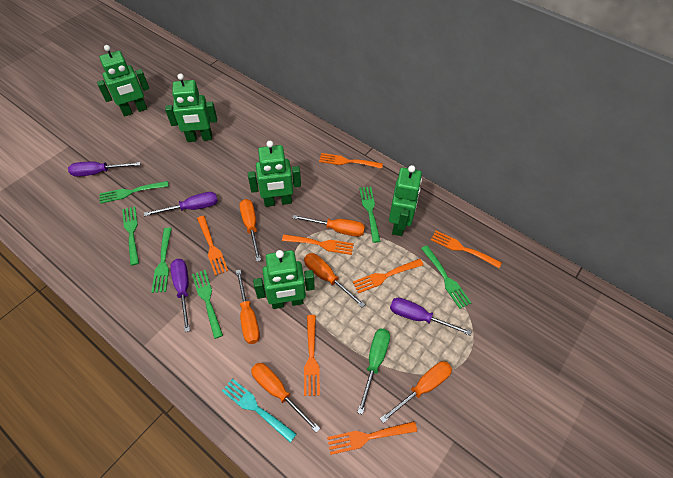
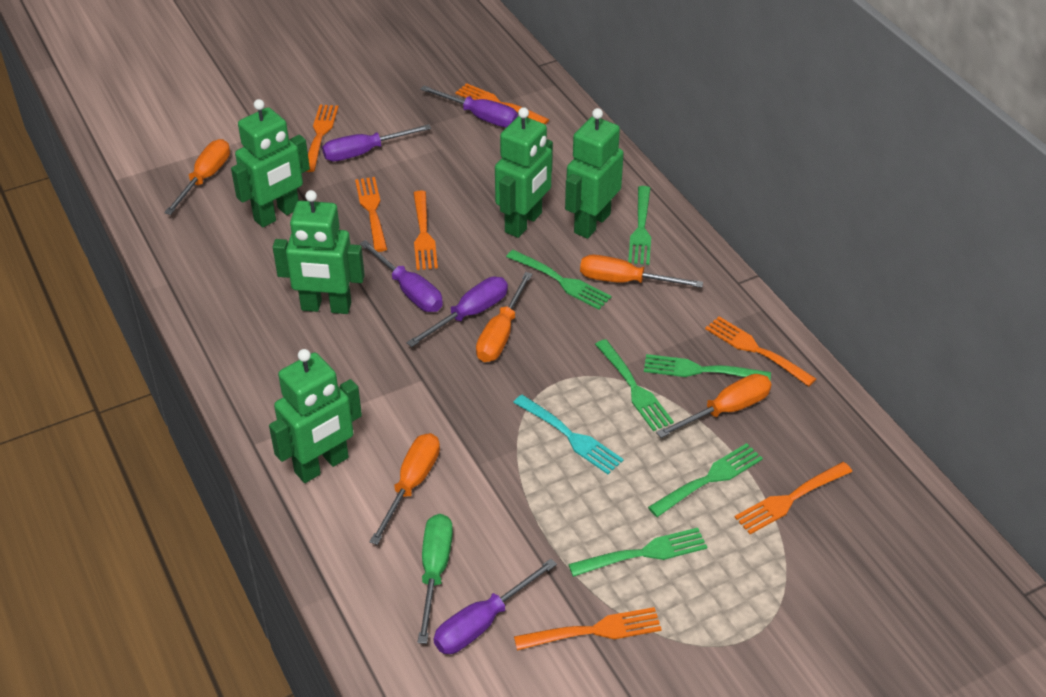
orange screwdriver: [236,269,260,344] [240,199,261,261] [251,363,320,433] [292,215,365,237] [304,253,365,307] [380,361,452,423] = 6 -> [164,139,230,215] [370,433,440,545] [476,272,532,362] [580,255,703,288] [656,374,772,438] = 5
purple screwdriver: [68,162,141,177] [144,192,218,216] [171,259,190,332] [390,298,471,335] = 4 -> [322,124,431,161] [360,240,443,312] [406,277,508,347] [420,86,518,127] [434,559,557,654] = 5

